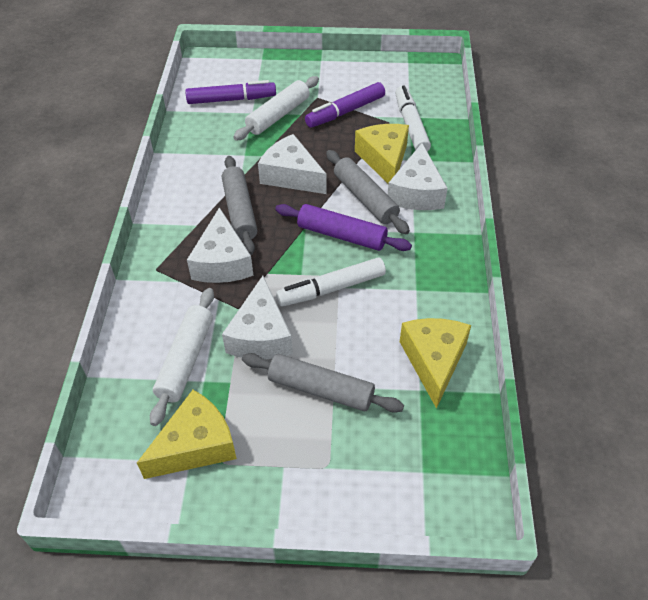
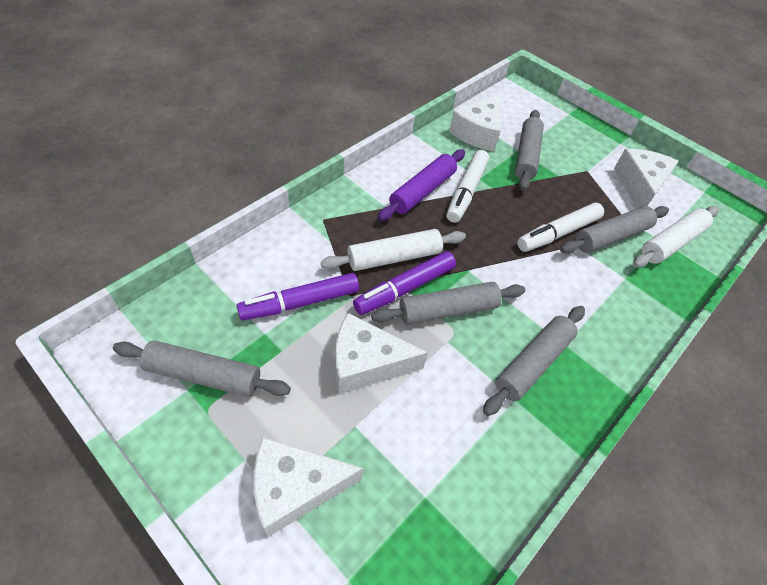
grey rolling pin: [222,156,257,255] [242,353,404,413] [326,150,410,234] = 3 -> [113,340,291,397] [371,282,525,325] [483,306,585,416] [515,110,544,191] [560,206,669,254] = 5
yellow cheese: [137,390,237,479] [355,124,409,184] [400,318,471,409] = 3 -> none = 0

